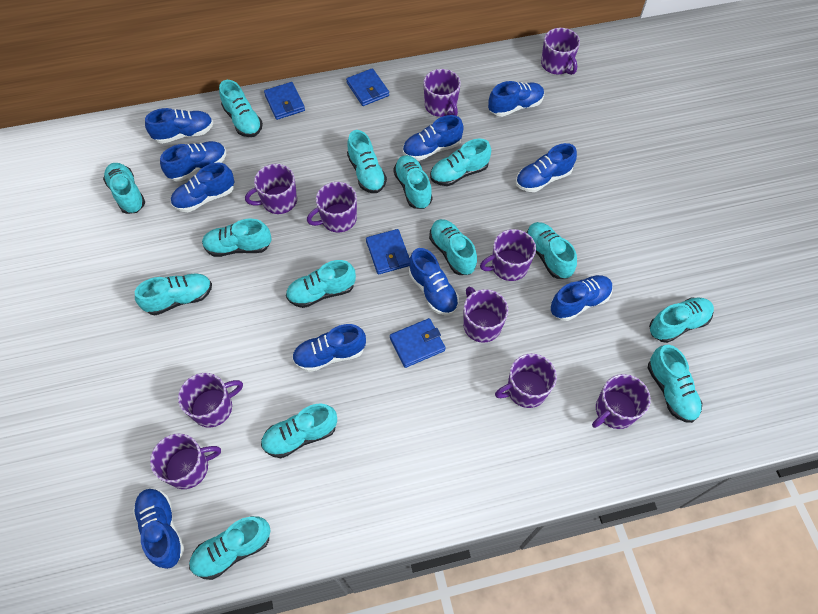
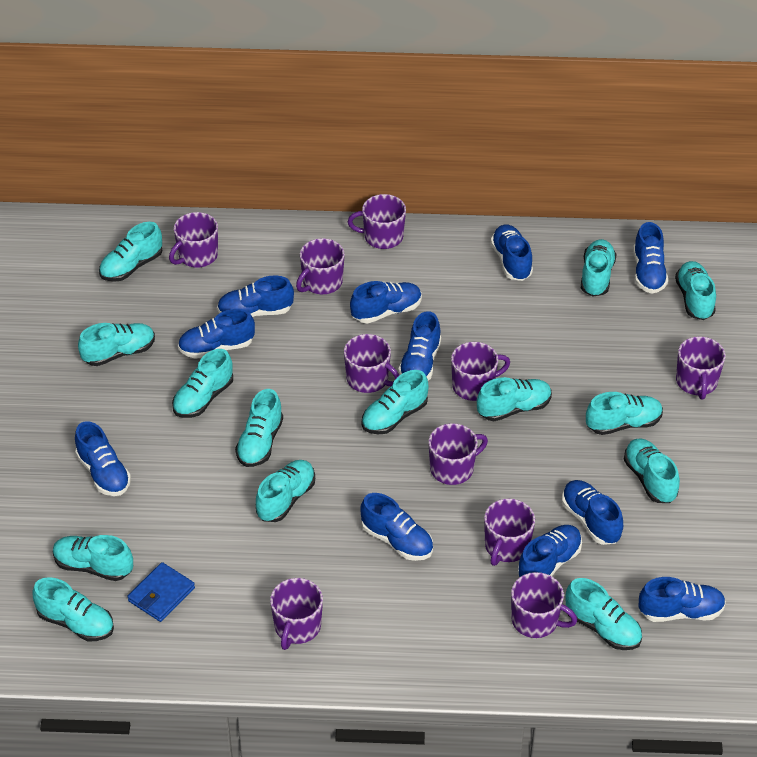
blue shoe: [133,488,184,569] [145,108,213,144] [160,141,226,182] [171,163,235,212] [292,324,366,372] [403,115,464,161] [409,248,459,316] [488,81,544,117] [516,143,577,192] [550,275,613,321] = 10 -> [75,421,131,496] [178,309,255,359] [217,275,294,317] [350,281,422,324] [361,493,433,561] [398,311,441,381] [491,225,533,281] [518,525,582,577] [562,480,623,545] [633,222,668,293] [638,577,726,622] = 11
blue wallet: [264,82,305,120] [346,68,389,106] [366,229,410,275] [390,318,446,368] = 4 -> [127,562,195,622] = 1

